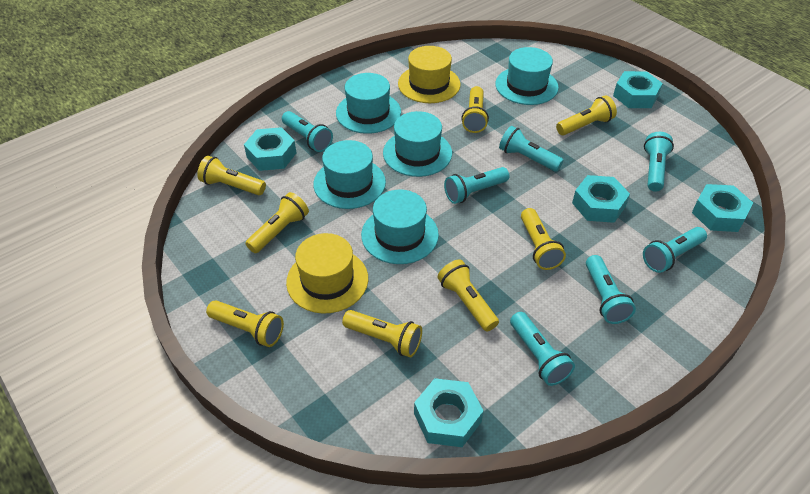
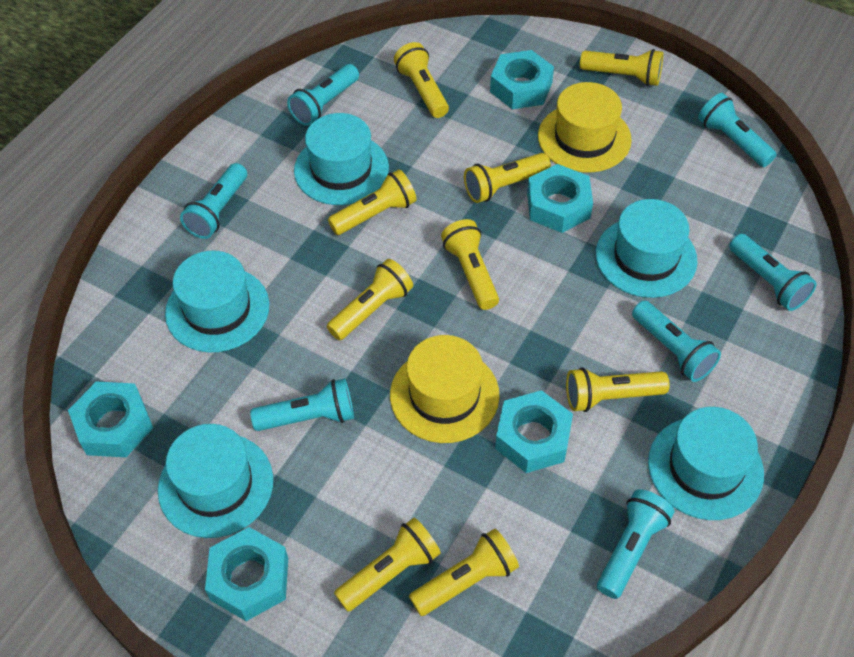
yellow flashlight: [197,156,266,195] [206,300,284,347] [245,192,309,253] [342,310,422,358] [438,259,499,331] [461,86,489,133] [521,208,566,270] [556,95,617,135] = 8 -> [327,259,413,340] [328,169,417,235] [334,518,441,612] [394,42,449,118] [409,529,519,616] [441,219,499,310] [464,153,551,203] [566,367,669,412] [580,49,663,86] = 9

